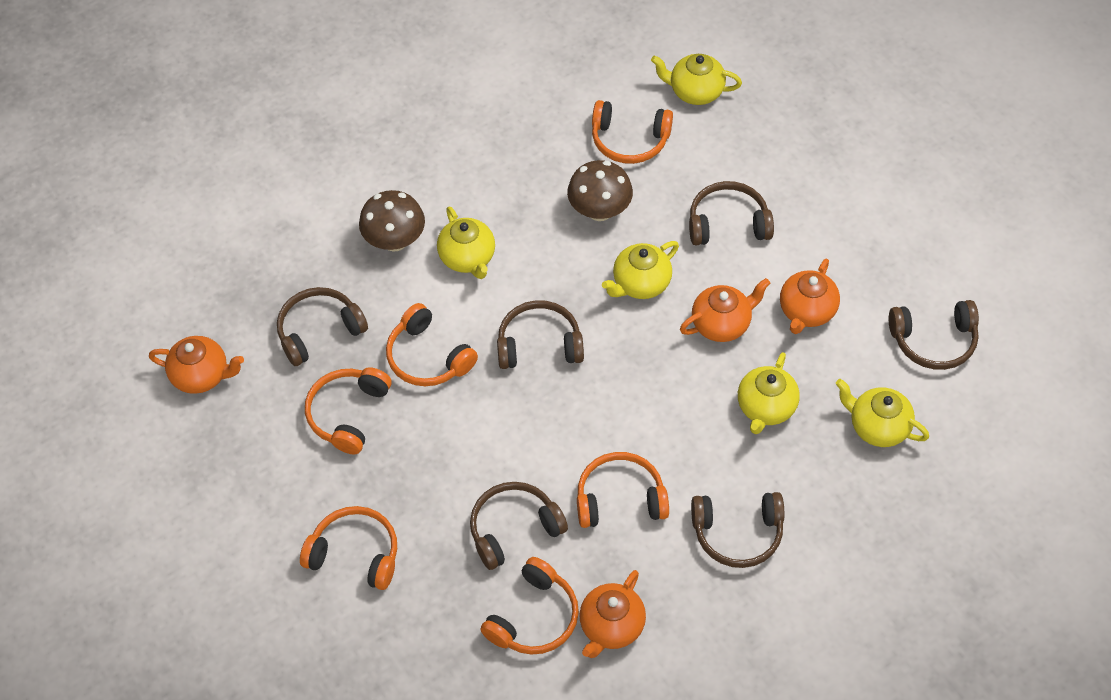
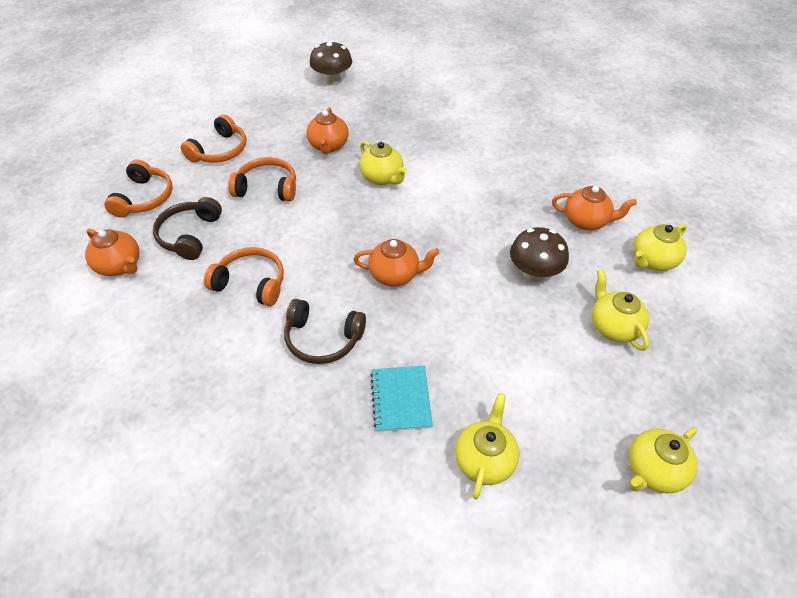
brown headphones: [277,287,368,366] [470,482,568,570] [497,300,584,369] [689,181,774,245] [691,492,784,568] [889,300,979,370] = 6 -> [153,197,222,260] [284,299,366,364] = 2
orange headphones: [300,506,397,590] [305,367,391,455] [386,303,478,386] [480,557,579,655] [577,452,669,528] [592,100,673,164] = 6 -> [104,160,172,218] [181,114,247,163] [204,247,284,306] [228,157,296,202] = 4
turquoise notebook: none = 0 -> [370,365,433,432] = 1

